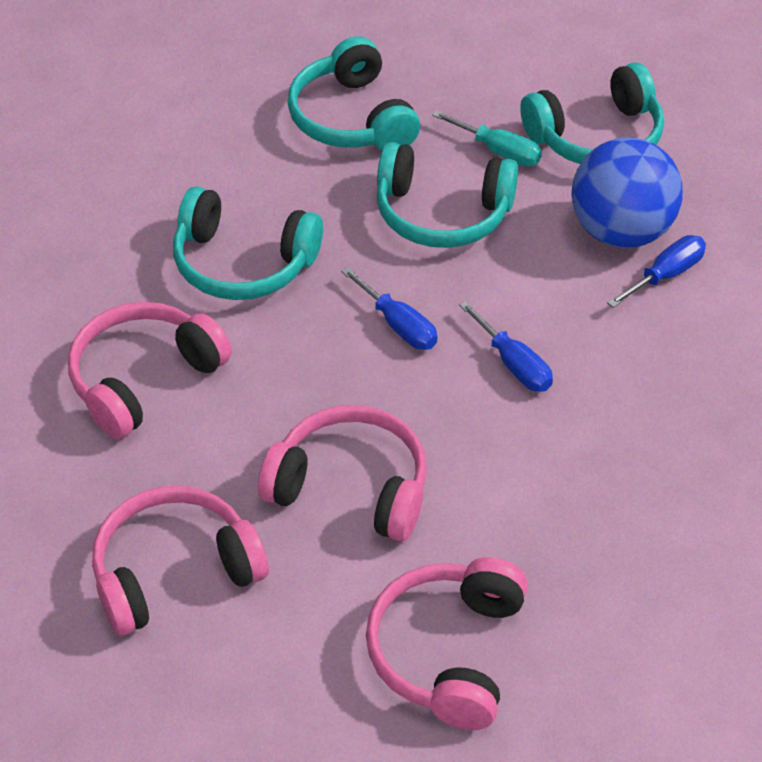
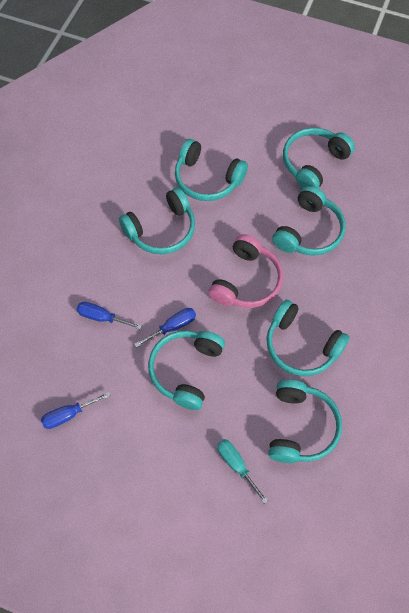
blue ball: [572,137,683,248] = 1 -> none = 0
pink headphones: [68,302,232,439] [92,486,269,636] [258,405,427,541] [366,557,528,730] = 4 -> [208,234,283,308] = 1
turquoise headphones: [173,187,323,300] [288,36,420,150] [377,142,518,248] [520,63,664,164] = 4 -> [119,187,195,254] [148,330,225,410] [175,139,248,201] [266,300,350,376] [268,379,342,463] [272,185,346,256] [283,128,355,188] = 7

